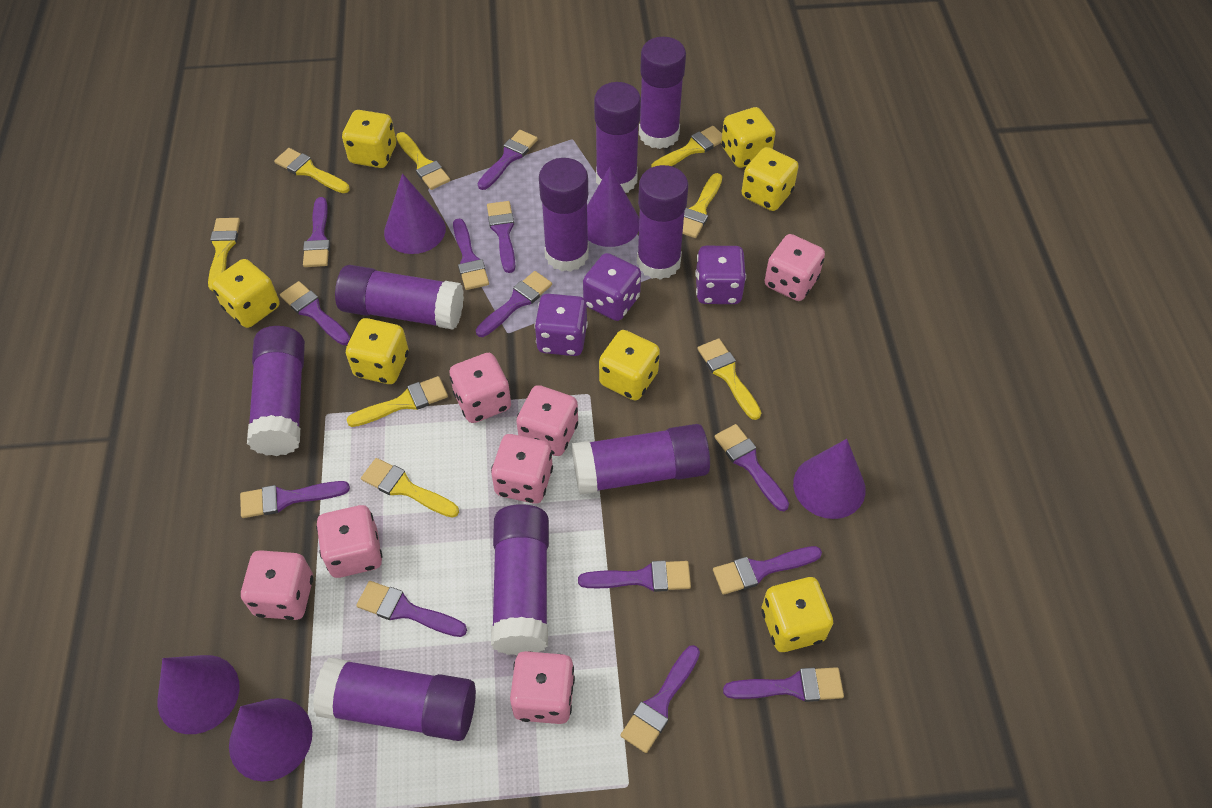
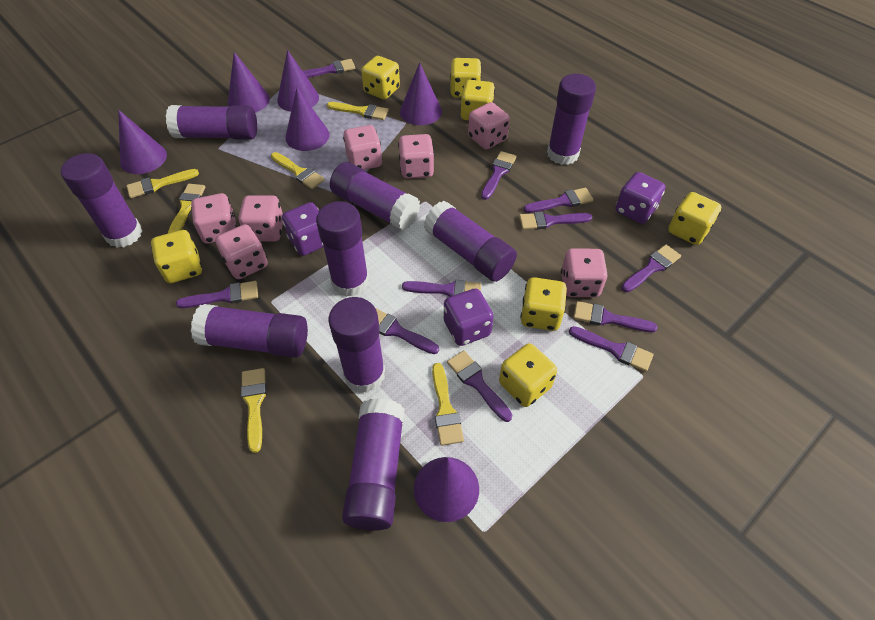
purple brush: [240,481,350,518] [280,281,351,345] [303,197,330,267] [356,581,467,637] [453,219,489,290] [476,271,552,337] [478,130,538,190] [487,201,515,273] [578,560,691,592] [620,645,700,753] [713,546,822,595] [715,424,789,511] [723,667,844,702] = 13 -> [176,281,258,308] [303,59,355,78] [376,309,439,354] [402,280,481,297] [447,350,512,422] [481,151,517,200] [519,211,592,230] [523,188,593,213] [569,326,654,372] [573,301,658,332] [621,245,681,292] = 11
purple cone: [158,655,240,734] [229,698,312,782] [384,173,446,254] [587,167,639,247] [793,439,866,519] = 5 -> [118,110,167,174] [228,52,270,113] [277,50,319,112] [285,88,329,151] [400,63,442,125] [414,457,479,522] = 6
yellow brush: [208,218,240,291] [274,148,350,193] [347,376,448,427] [361,458,459,518] [396,132,450,190] [651,126,722,168] [682,173,722,238] [698,338,761,420] = 8 -> [127,169,199,198] [168,184,206,233] [241,368,267,453] [271,152,325,189] [327,102,389,120] [432,363,464,446] = 6

